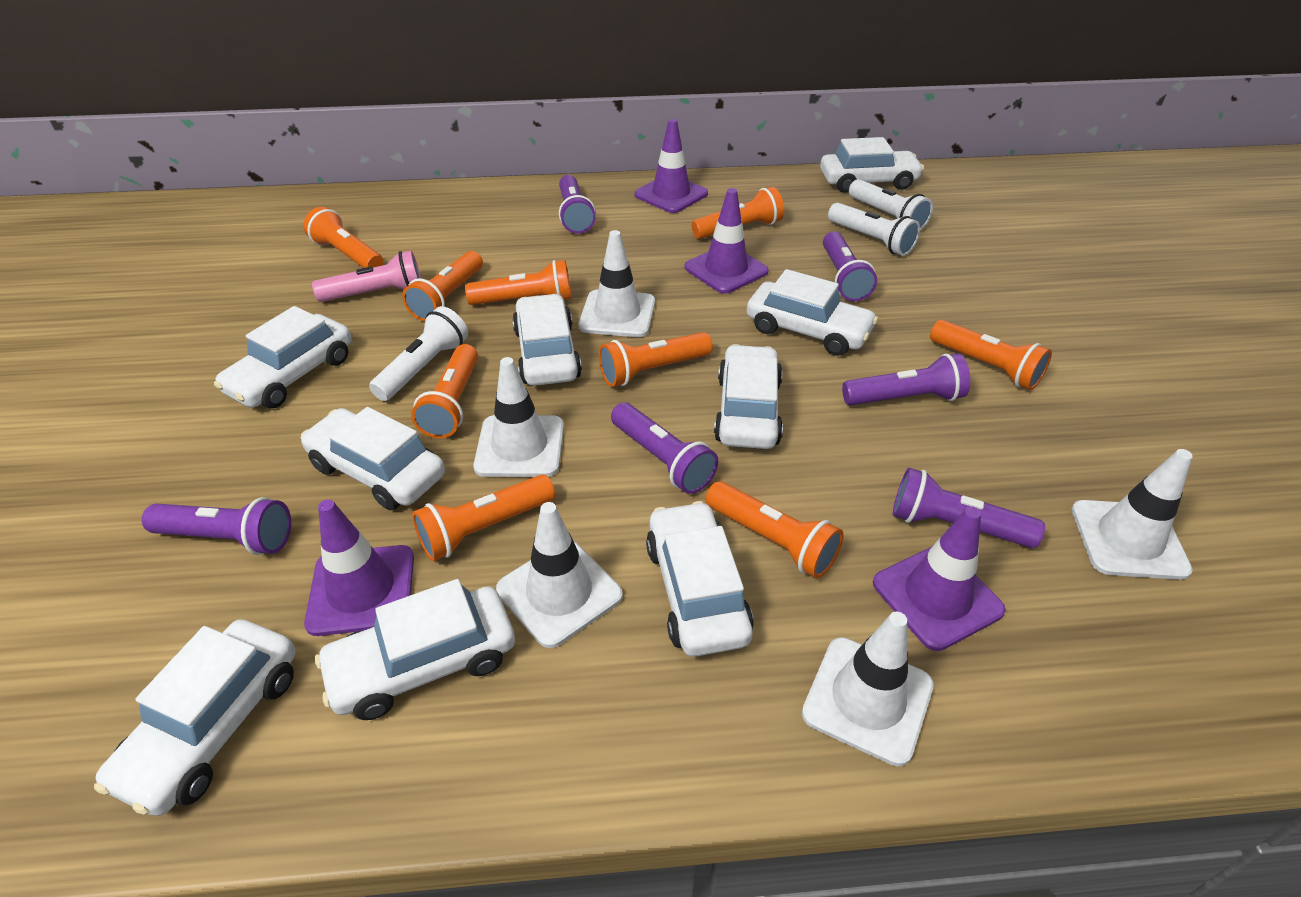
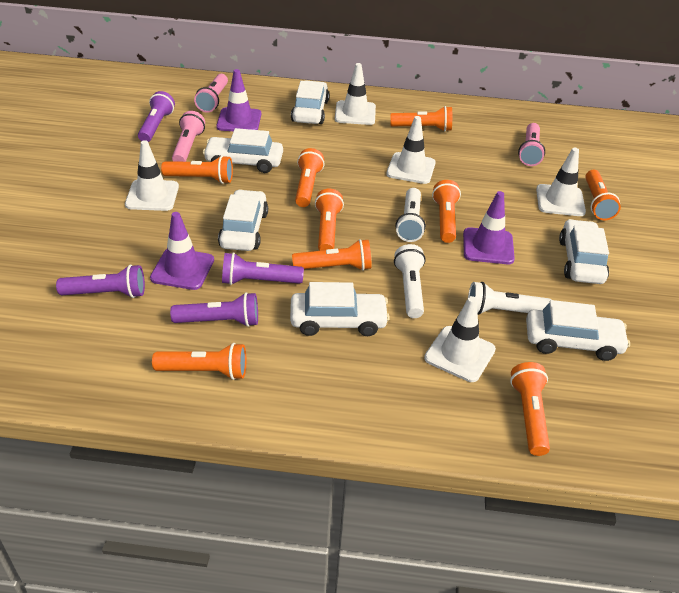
pink flashlight: [312,251,421,302] = 1 -> [172,111,205,162] [194,74,228,113] [518,123,545,166] = 3
purple flashlight: [142,497,291,555] [559,175,596,234] [611,403,718,494] [823,231,877,301] [842,353,970,405] [893,468,1045,548] = 6 -> [56,265,145,298] [138,91,175,142] [170,292,258,327] [222,252,304,285] = 4
purple traffic cone: [304,499,414,636] [634,119,708,213] [685,188,769,294] [873,506,1006,651] = 4 -> [150,212,214,290] [216,69,261,131] [463,191,515,264] = 3
white car: [94,619,296,816] [214,306,352,408] [301,407,445,510] [315,579,515,720] [512,294,582,386] [646,501,754,657] [714,344,783,449] [747,269,878,356] [820,137,924,193] = 9 -> [203,128,283,173] [218,189,268,251] [290,282,390,336] [291,81,329,124] [526,300,630,361] [559,219,609,284] = 6

